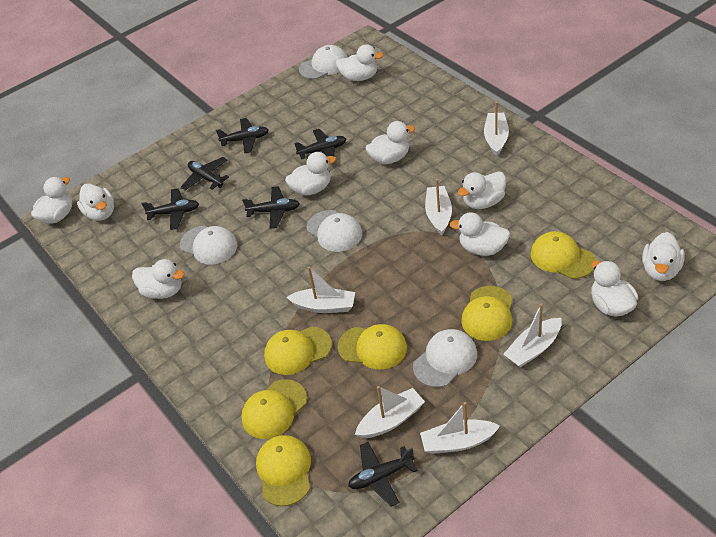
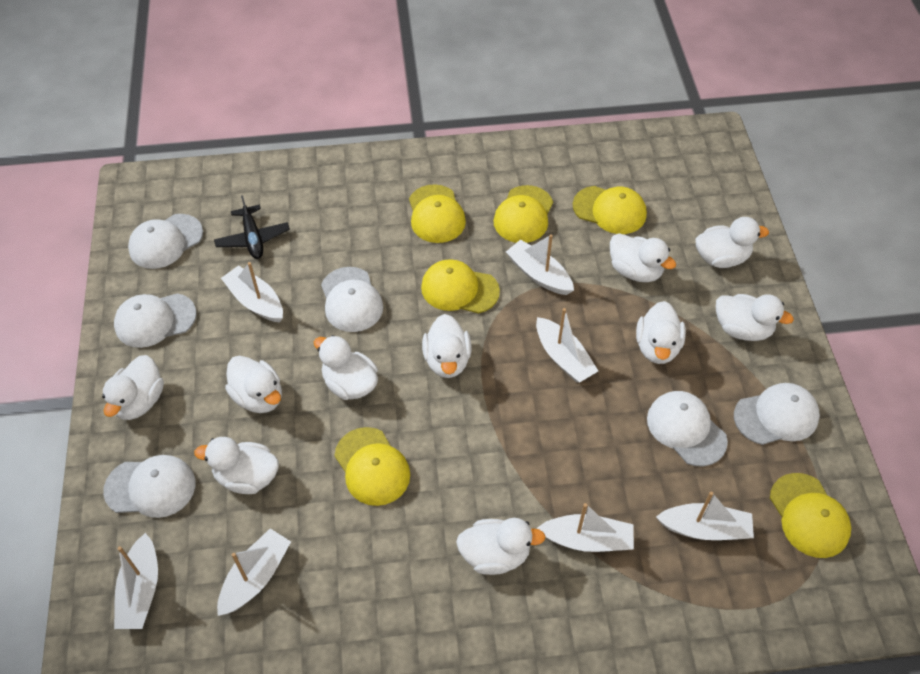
black plane: [142,189,199,230] [181,157,229,190] [216,118,269,153] [242,186,300,229] [294,129,346,159] [348,442,418,507] = 6 -> [214,195,290,259] = 1
white boat: [287,267,355,313] [355,386,425,438] [420,402,500,454] [425,179,452,235] [484,102,509,156] [503,303,562,367] = 6 -> [114,533,158,629] [217,529,291,616] [221,262,283,323] [506,234,574,295] [536,308,598,383] [537,503,634,552] [656,492,754,540] = 7
white cap: [180,225,237,265] [299,45,348,79] [307,210,362,252] [413,329,477,387] = 4 -> [103,455,195,518] [114,293,197,348] [128,214,203,269] [321,267,383,332] [647,391,728,467] [734,383,820,445] = 6

